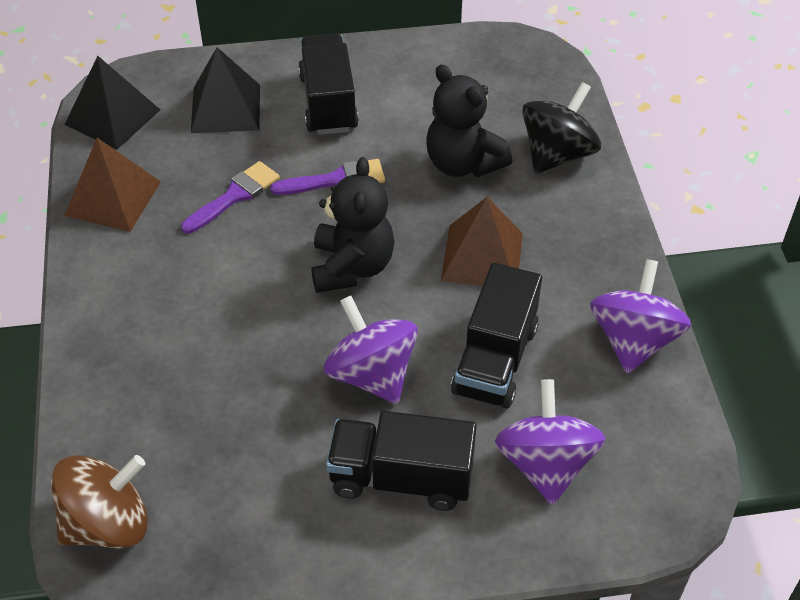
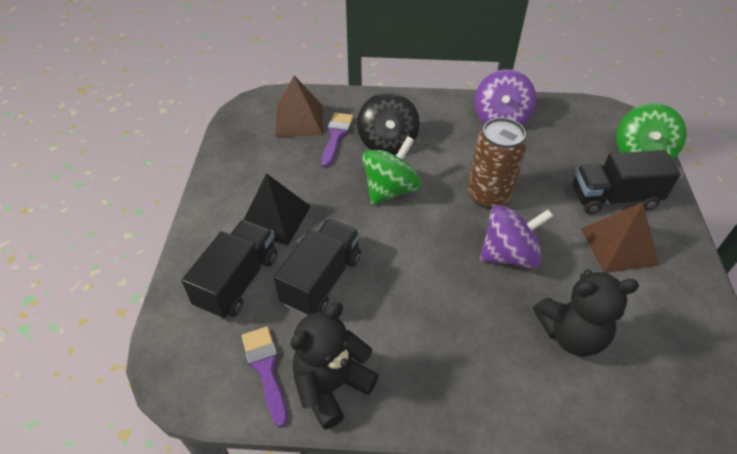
black pyramid: [64,56,160,150] [191,47,260,133] = 2 -> [243,173,311,246] = 1
brown can: none = 0 -> [468,118,527,209] = 1
brown spinning top: [51,455,148,548] = 1 -> none = 0
green spinning top: none = 0 -> [362,136,422,205] [616,103,686,160] = 2
purple spinning top: [324,296,418,404] [495,379,606,505] [590,259,691,373] = 3 -> [475,69,536,125] [480,205,554,268] = 2

